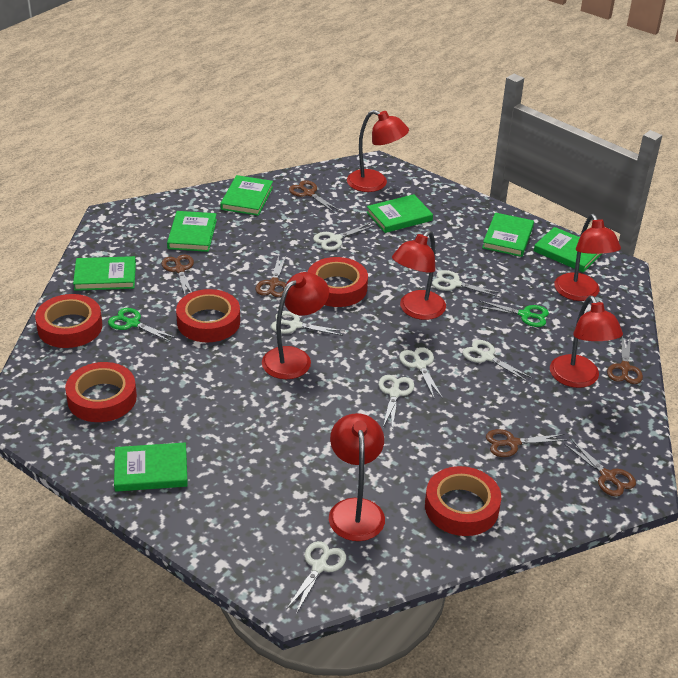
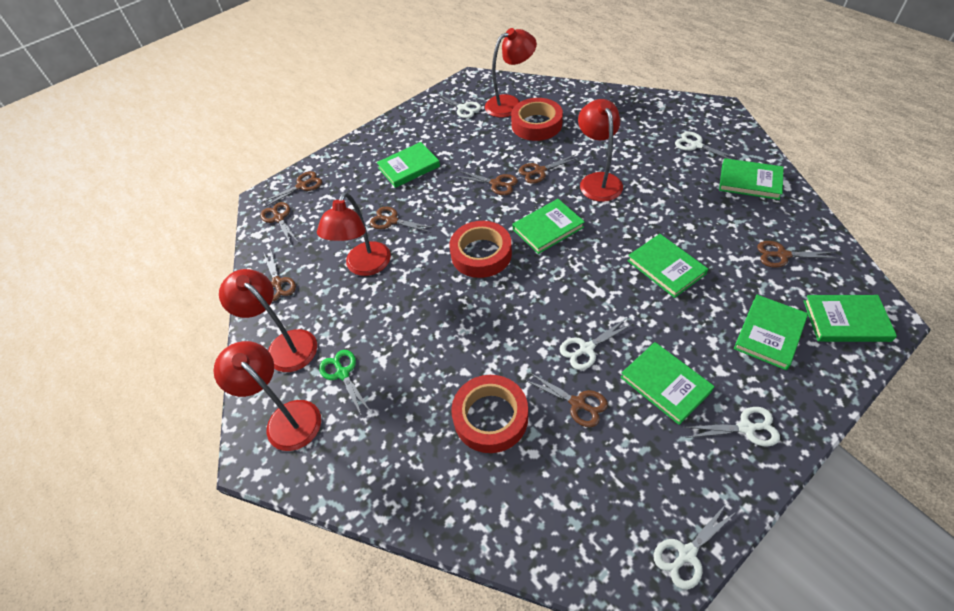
brown scissors: [162,255,194,295] [255,255,286,297] [289,180,340,213] [486,429,568,457] [565,439,636,497] [607,336,643,384] = 6 -> [260,202,297,244] [262,171,322,207] [264,249,296,302] [370,207,435,233] [455,171,518,195] [519,154,580,184] [524,372,608,427] [757,241,838,268] = 8
green scissors: [108,308,176,342] [476,300,549,327] = 2 -> [319,350,370,416] = 1
red lamp: [262,272,329,379] [329,413,385,541] [347,110,409,192] [392,230,446,320] [550,296,623,388] [554,214,621,301] = 6 -> [214,341,321,451] [219,269,317,372] [317,192,391,276] [485,28,537,117] [578,99,623,202] = 5
red tape: [35,294,102,348] [65,362,137,422] [176,289,240,342] [308,257,368,307] [425,466,501,536] = 5 -> [449,221,512,278] [451,375,528,453] [511,98,563,141] = 3
white scissors: [271,311,344,336] [287,541,346,614] [313,223,374,251] [379,375,414,429] [399,347,443,398] [432,270,501,297] [463,340,532,382] = 7 -> [432,93,481,118] [560,318,632,370] [653,504,736,590] [675,132,740,159] [683,407,780,447] = 5

